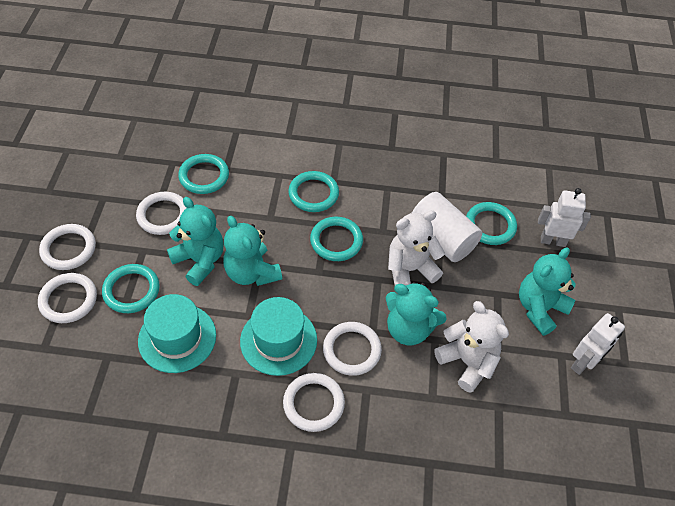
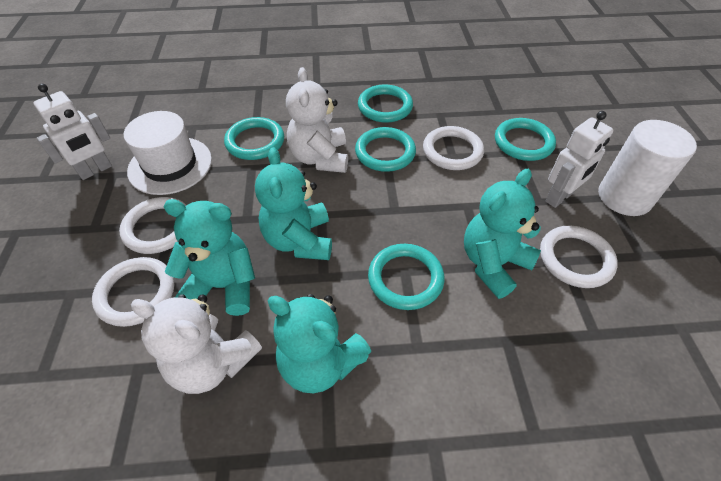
turquoise hat: [138,294,216,373] [240,297,317,376] = 2 -> none = 0
white hat: none = 0 -> [124,111,212,195] = 1
white ring: [38,273,97,323] [39,224,96,270] [136,192,186,235] [283,373,345,432] [323,322,382,376] = 5 -> [92,257,174,327] [119,197,186,254] [423,126,484,170] [540,225,618,288] = 4

